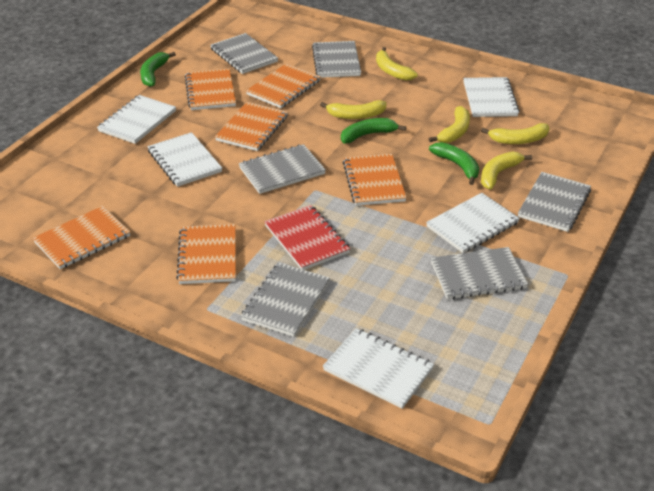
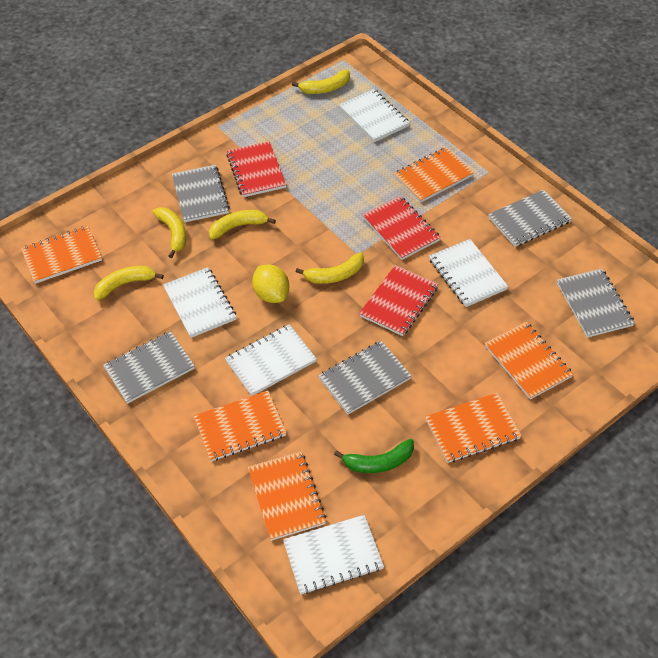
green banana: [140,52,176,87] [341,118,406,143] [429,142,479,185] = 3 -> [334,439,414,473] = 1
grey notebook: [210,33,278,74] [239,144,326,194] [241,263,330,337] [312,41,361,78] [431,247,528,300] [518,172,591,232] = 6 -> [103,331,195,404] [172,165,230,223] [318,341,412,415] [488,190,572,247] [557,269,635,338] = 5
red notebook: [264,205,350,270] = 1 -> [226,141,286,197] [359,265,438,336] [362,196,441,260] = 3
yellow lemon: none = 0 -> [252,264,289,303] = 1

